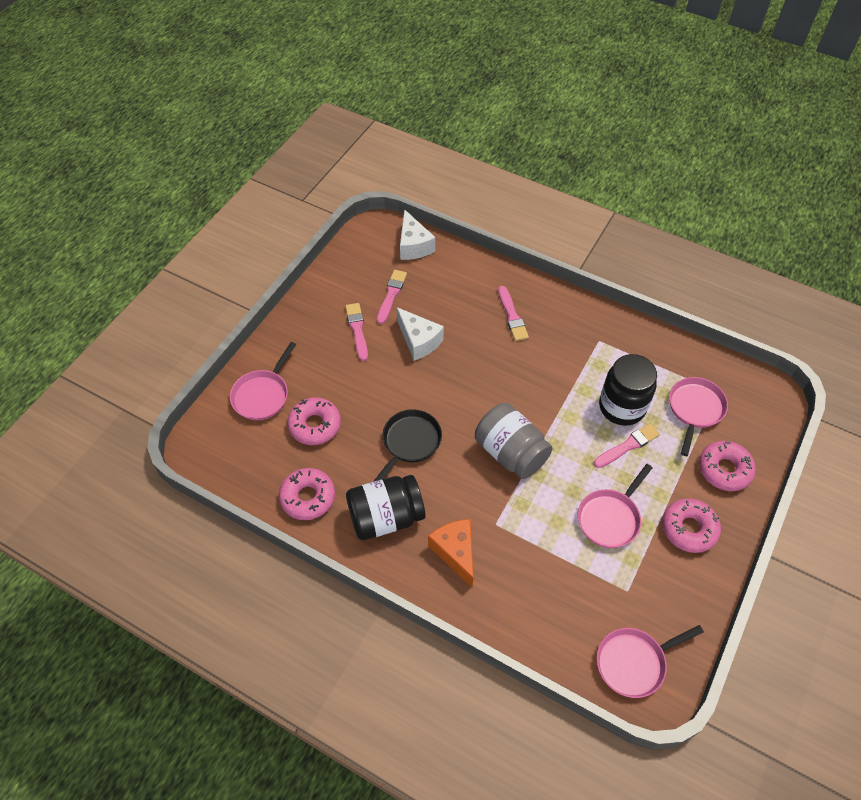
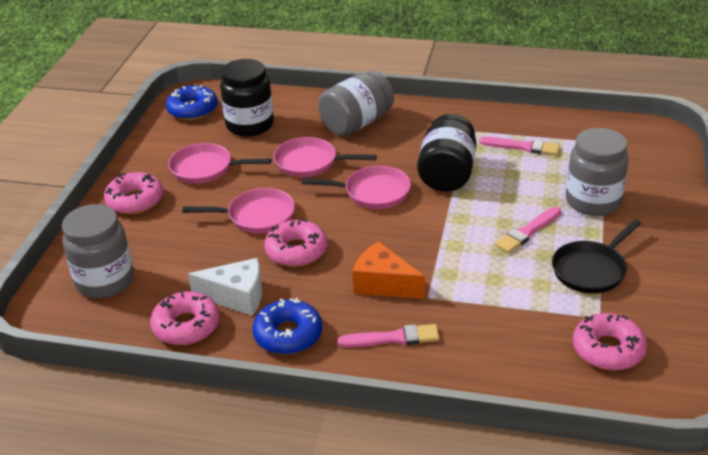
blue donut: none = 0 -> [166,85,218,120] [253,298,322,354] = 2
grey jar: [475,403,552,479] = 1 -> [62,204,134,298] [318,71,394,136] [566,128,629,216] = 3
pink brush: [345,303,368,361] [377,270,407,324] [498,286,529,341] [594,423,660,468] = 4 -> [338,324,440,348] [479,136,560,155] [495,207,561,253] = 3
white cheese: [396,307,444,361] [400,209,435,260] = 2 -> [188,258,262,316] = 1

